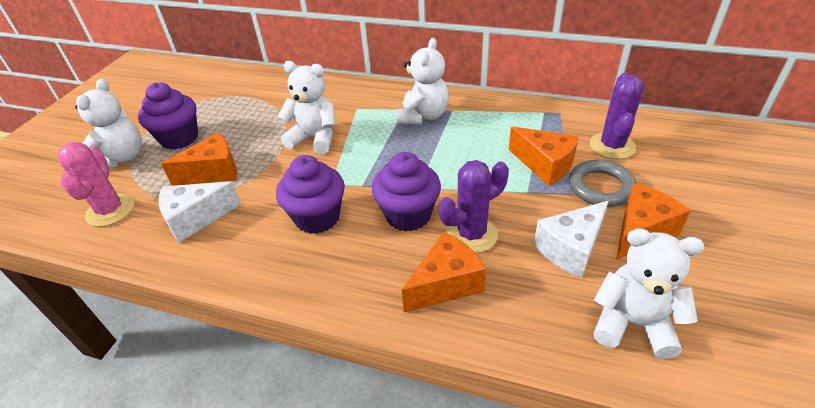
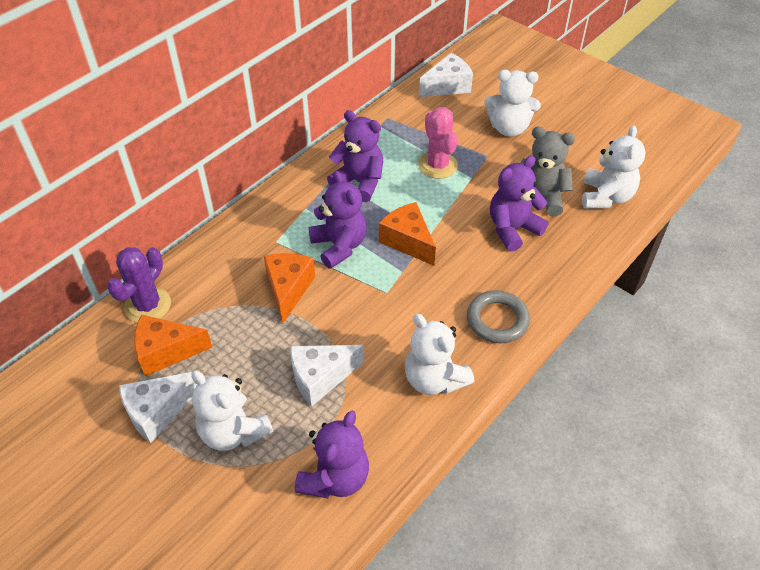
grey teddy bear: none = 0 -> [520,127,575,216] = 1
orange cheese: [161,132,237,186] [402,232,486,312] [509,126,579,186] [616,183,691,260] = 4 -> [134,315,212,376] [264,253,315,324] [379,202,436,266] = 3
purple cactus: [439,160,509,253] [590,73,644,159] = 2 -> [107,247,171,323] = 1
purple cupcake: [138,82,198,150] [276,155,345,234] [372,152,441,232] = 3 -> none = 0
purple teddy bear: none = 0 -> [295,411,369,498] [309,171,367,269] [327,110,383,202] [490,156,548,252] = 4
white cheese: [158,182,241,243] [534,201,609,278] = 2 -> [119,372,197,443] [290,345,364,407] [419,53,473,97] = 3

